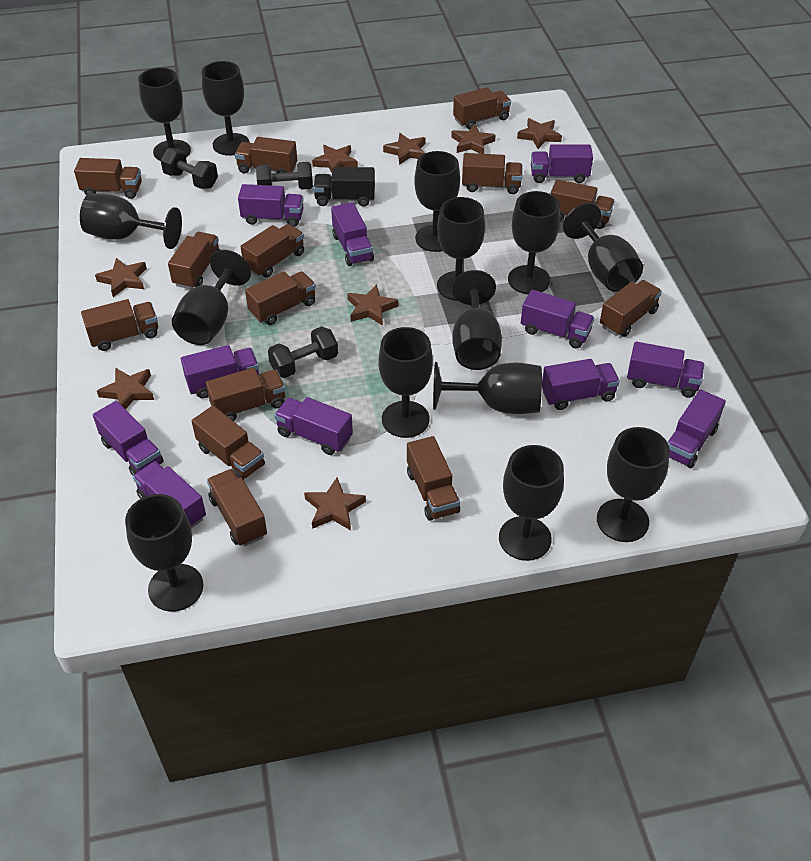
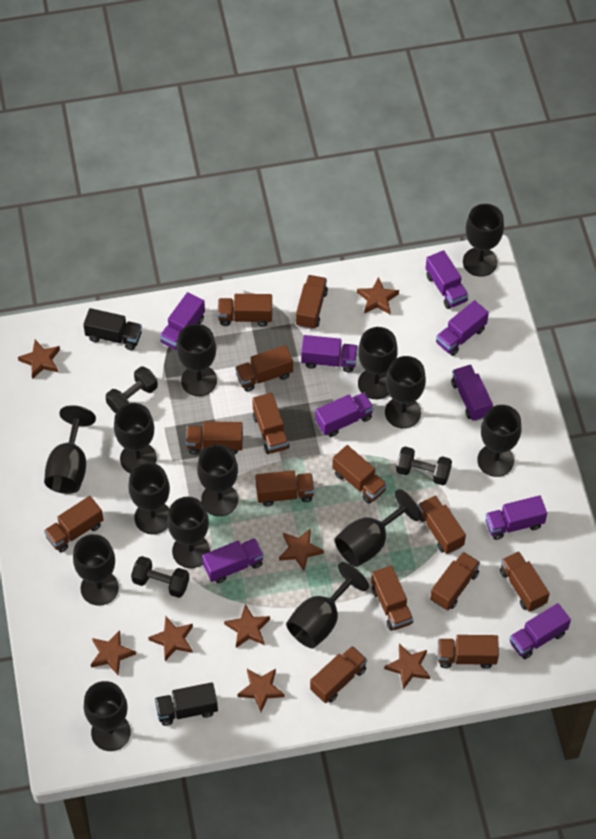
black truck: [313,167,375,207] = 1 -> [83,308,142,350] [155,682,218,726] = 2
purple truck: [93,401,163,476] [133,461,206,528] [181,345,259,399] [238,184,304,227] [274,397,353,455] [331,202,374,266] [521,290,595,349] [531,144,593,183] [542,359,620,410] [627,342,704,398] [668,389,726,468] = 11 -> [160,292,205,350] [202,538,264,583] [301,335,358,372] [315,392,374,437] [426,250,468,309] [436,300,489,356] [451,365,493,421] [485,495,547,540] [510,603,571,659] = 9

